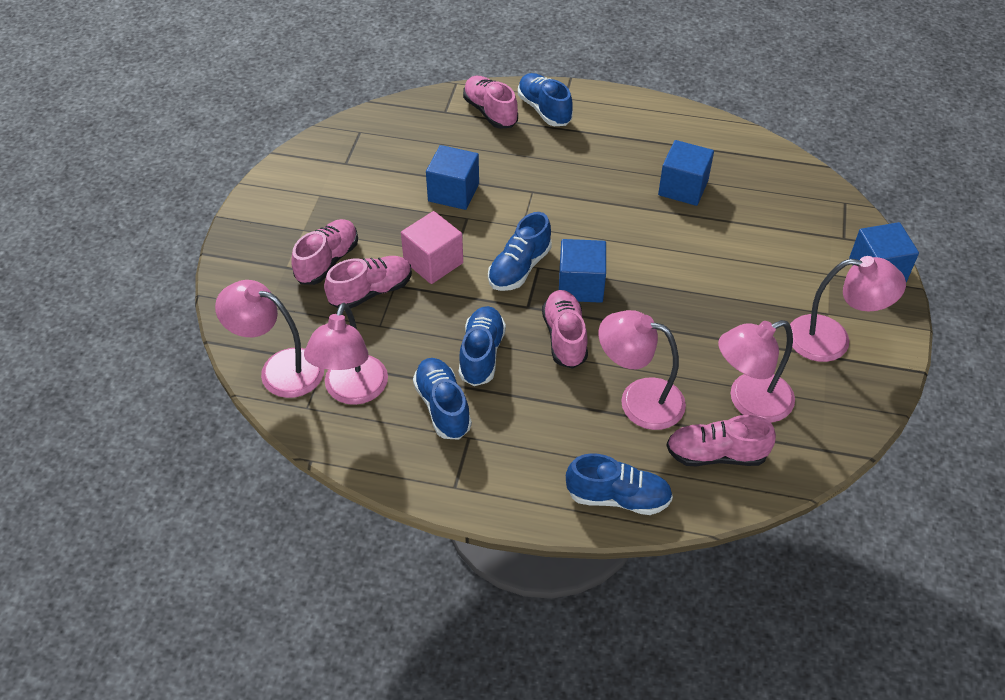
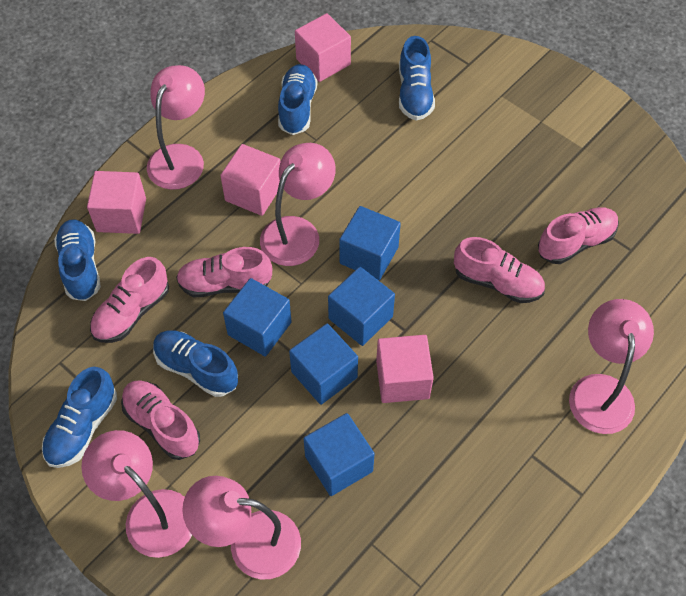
blue cube: [426,145,479,210] [559,239,606,303] [658,140,714,206] [849,222,919,282] = 4 -> [223,278,292,356] [289,323,358,405] [303,413,375,496] [328,267,395,346] [339,206,401,280] = 5
pink cube: [401,211,463,284] = 1 -> [87,171,146,234] [220,144,280,216] [295,13,351,82] [376,335,434,403] = 4

